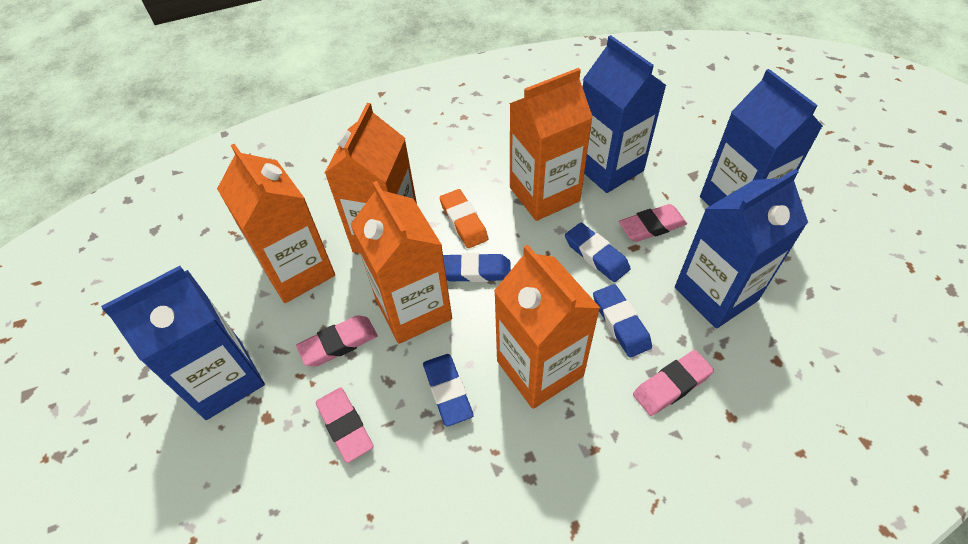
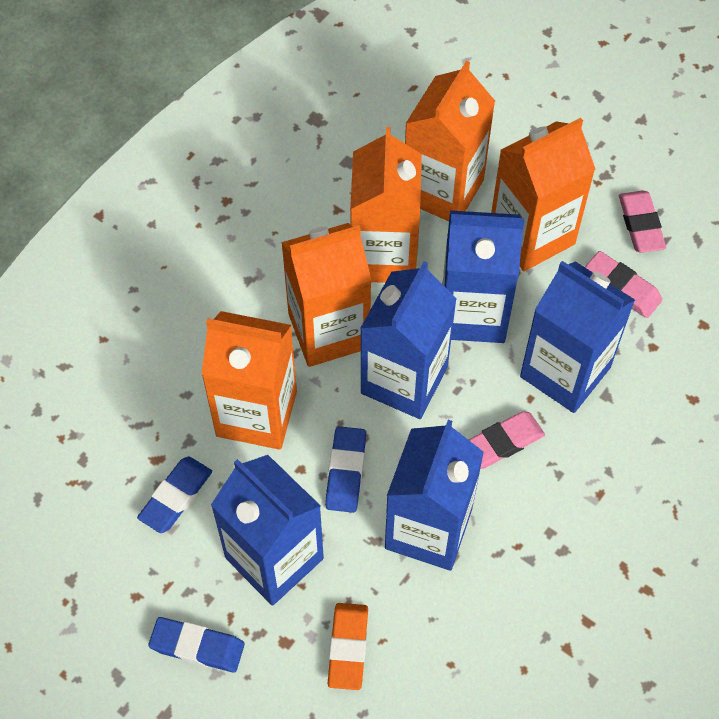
blue carton: [101,266,265,420] [583,35,667,193] [675,169,808,329] [700,69,823,206] = 4 -> [211,455,324,606] [360,261,457,419] [385,420,484,571] [442,210,524,343] [520,261,635,413] = 5
blue eraser: [423,354,474,427] [443,253,511,282] [565,223,631,282] [593,284,652,358] = 4 -> [137,457,212,533] [149,617,245,672] [325,426,366,513] = 3
pink eraser: [296,315,378,366] [316,387,373,463] [619,204,687,242] [633,350,714,416] = 4 -> [469,411,545,469] [585,251,662,318] [619,191,666,253] = 3

